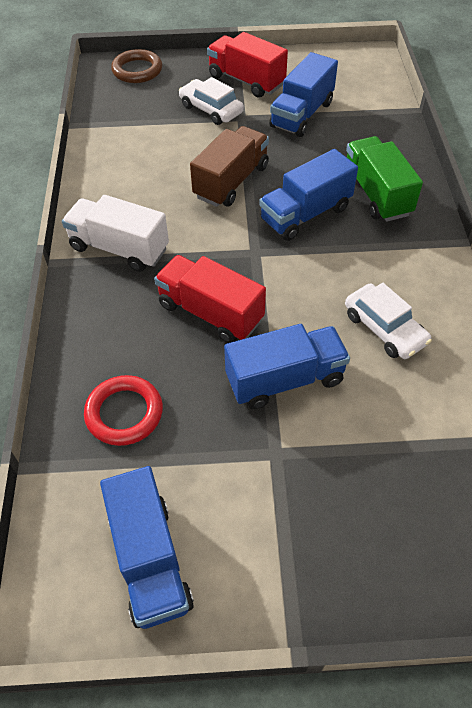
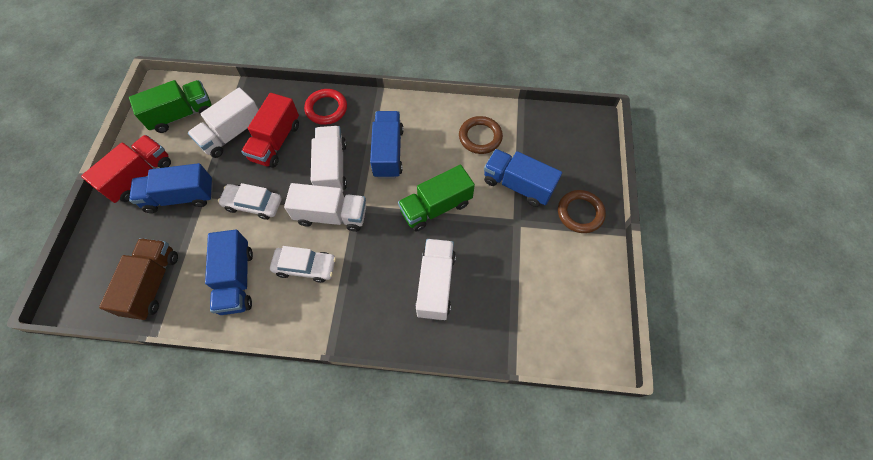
brown ring: [111,49,162,83] = 1 -> [459,116,503,154] [558,190,606,233] = 2
green truck: [346,136,423,222] = 1 -> [129,80,212,133] [398,165,475,232] = 2
white truck: [62,195,169,272] = 1 -> [188,88,259,158] [284,183,366,232] [311,126,347,192] [415,239,456,320] = 4

